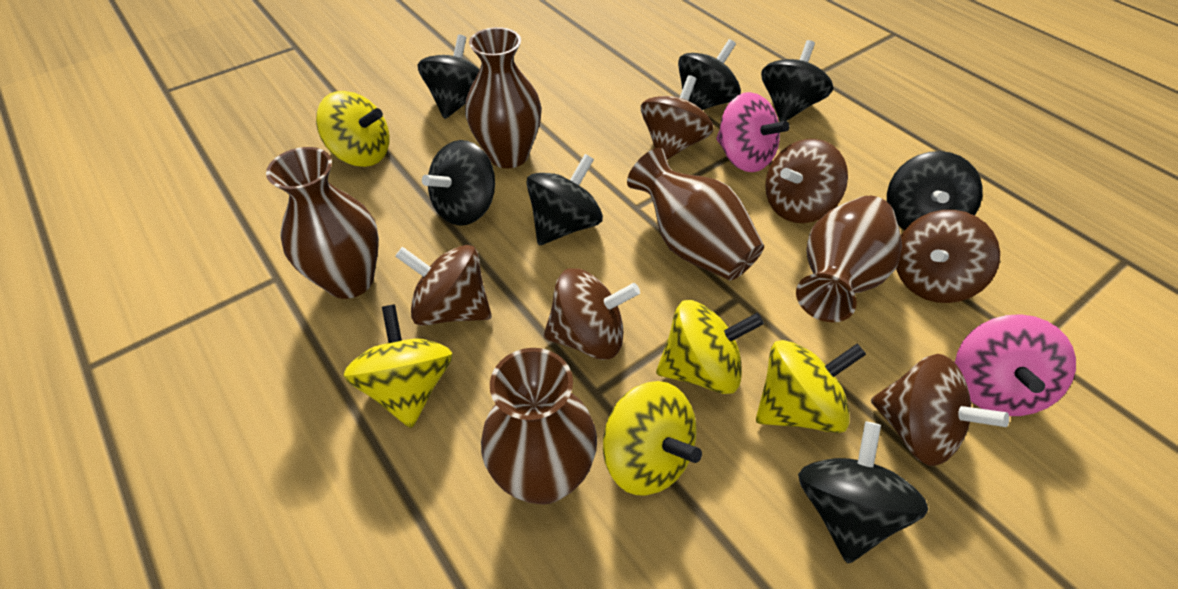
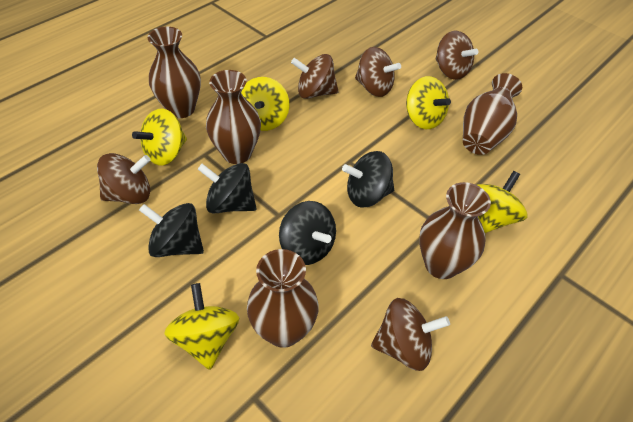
black spinning top: [417,34,480,119] [422,140,495,226] [526,154,603,245] [678,39,741,110] [761,40,833,122] [798,421,928,563] [887,151,983,230] = 7 -> [139,203,204,257] [198,163,256,213] [279,201,336,265] [342,151,394,208] = 4
brown spinning top: [395,245,492,326] [543,268,640,360] [641,75,713,160] [765,139,848,223] [871,354,1009,466] [896,210,1000,303] = 6 -> [97,153,151,204] [291,54,339,99] [355,47,401,97] [371,298,450,371] [435,31,478,80] = 5
pink spinning top: [716,92,790,172] [955,314,1076,416] = 2 -> none = 0

